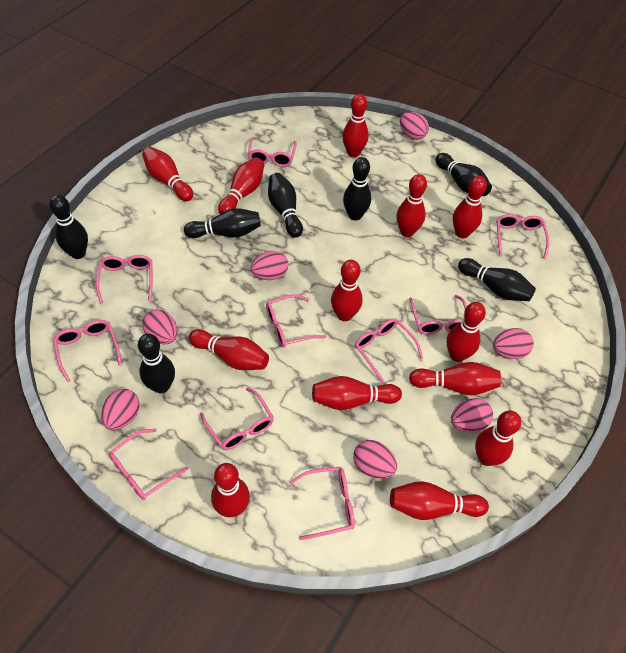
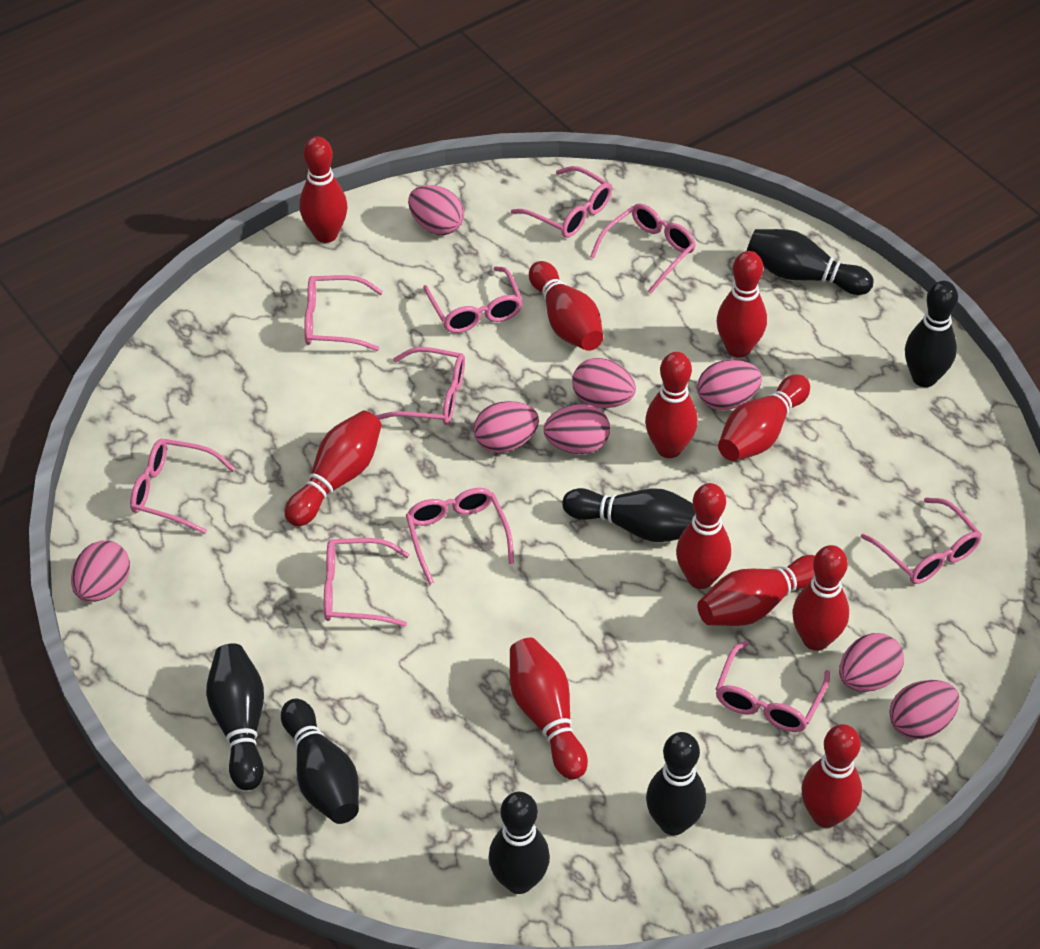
pink egg: [101,389,140,430] [142,310,178,344] [251,251,288,280] [353,440,397,478] [400,112,429,140] [451,398,493,433] [493,328,534,359] = 7 -> [71,540,130,602] [408,185,464,235] [474,401,539,453] [544,404,610,454] [572,358,636,408] [697,360,762,410] [839,633,904,692] [889,680,960,739] = 8
red bowling pin: [142,147,193,201] [189,329,269,370] [211,463,250,517] [218,157,264,214] [312,376,402,410] [331,260,363,321] [342,94,369,157] [390,481,489,520] [397,174,427,237] [409,362,501,395] [447,302,486,362] [453,176,487,238] [475,411,521,466] = 13 -> [285,410,382,526] [299,137,347,243] [510,638,588,780] [529,261,603,351] [645,352,698,458] [676,483,731,589] [697,555,815,626] [717,251,767,358] [718,374,810,461] [792,545,849,651] [801,724,862,828] = 11

